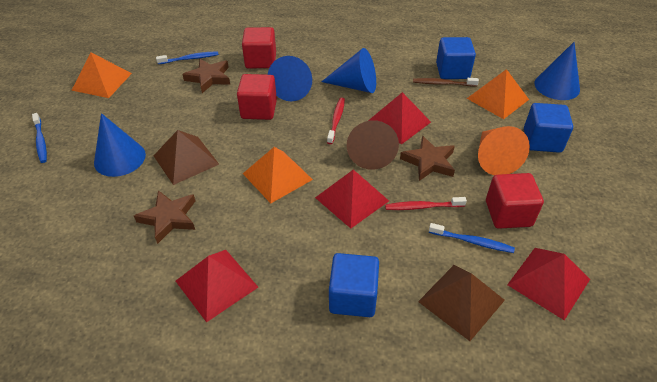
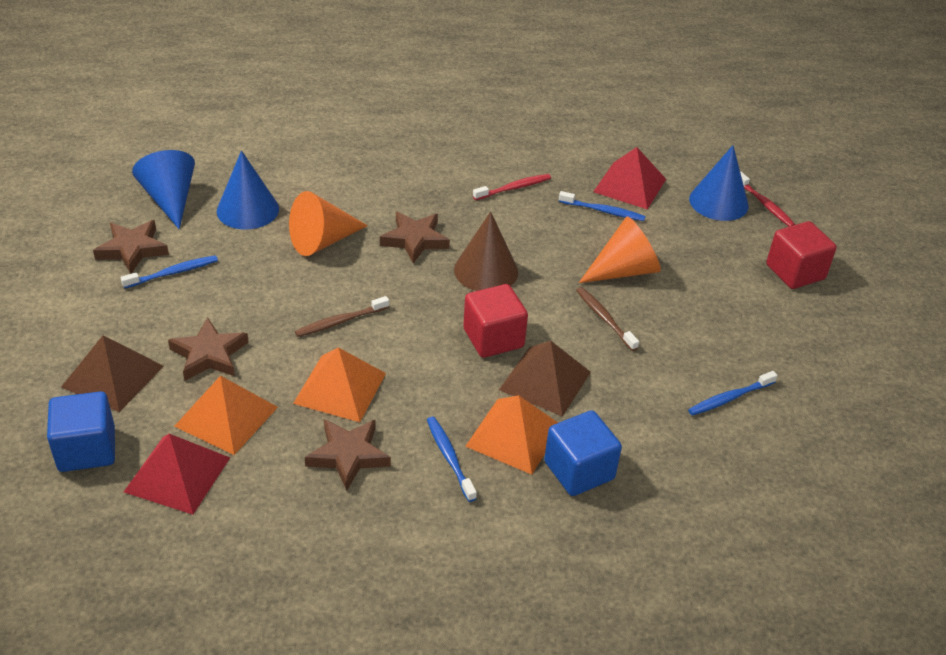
blue cone: [94,113,146,177] [268,56,312,101] [321,48,376,93] [534,42,580,100] = 4 -> [132,150,195,229] [217,151,279,229] [689,145,749,221] = 3
blue cube: [329,253,379,317] [436,37,476,79] [524,103,573,153] = 3 -> [47,391,115,472] [544,410,622,496] = 2
blue toothbrush: [32,113,47,163] [156,51,219,64] [429,223,515,253] = 3 -> [120,255,218,289] [427,417,477,502] [559,191,646,221] [688,371,778,416] = 4
brown star: [134,190,195,244] [182,59,230,93] [400,136,455,181] = 3 -> [93,220,169,274] [168,318,249,381] [305,419,391,490] [380,212,450,264] = 4
brown toothbrush: [413,78,479,87] = 1 -> [295,296,389,337] [576,287,639,351] = 2
orange cone: [478,126,530,175] = 1 -> [289,191,368,256] [579,217,661,283] = 2
red cube: [237,74,277,120] [242,27,276,69] [486,173,544,229] = 3 -> [463,284,528,358] [766,221,837,289] = 2
red pyramid: [176,250,258,322] [315,170,389,228] [368,92,431,144] [507,248,590,320] = 4 -> [124,434,230,515] [593,147,666,210] = 2

